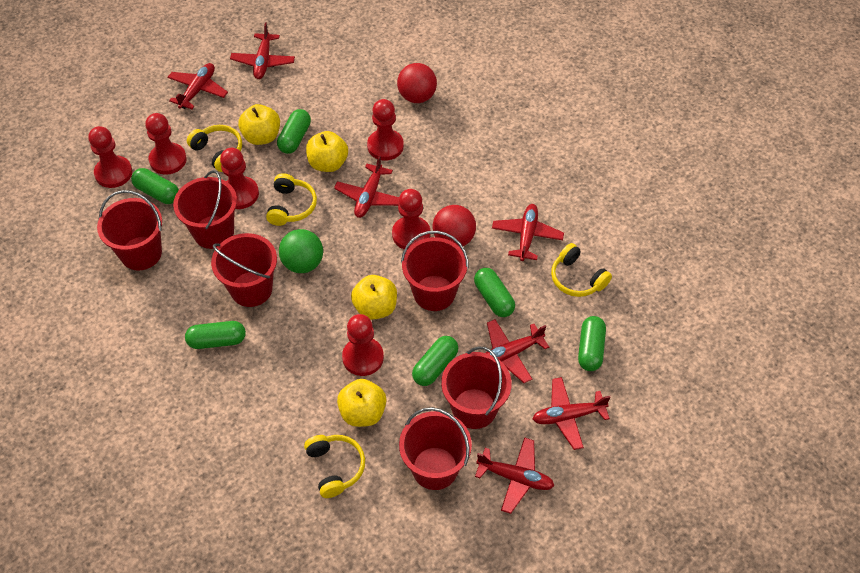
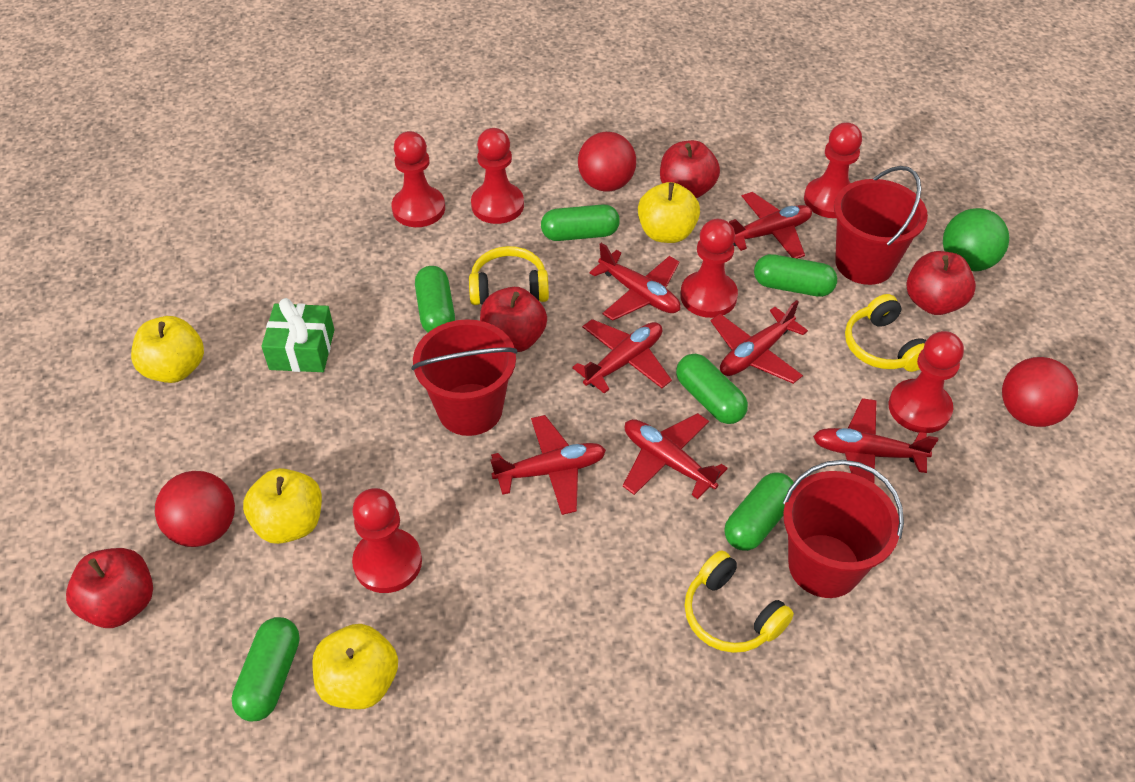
green gift: none = 0 -> [261,298,334,372] = 1
red apple: none = 0 -> [66,548,153,628] [480,287,547,352] [660,140,720,199] [907,251,976,315] = 4
red ball: [397,63,437,103] [433,205,476,247] = 2 -> [155,471,235,547] [578,132,636,192] [1002,357,1078,427] = 3
red bucket: [97,190,162,271] [173,170,237,249] [211,233,277,307] [399,407,472,490] [401,231,469,311] [441,346,512,429] = 6 -> [411,319,517,436] [783,460,904,598] [834,166,928,285] = 3
yellow headphones: [187,125,242,172] [266,173,317,226] [304,435,365,498] [551,243,612,297] = 4 -> [469,246,549,305] [684,550,794,653] [845,294,926,372] = 3

